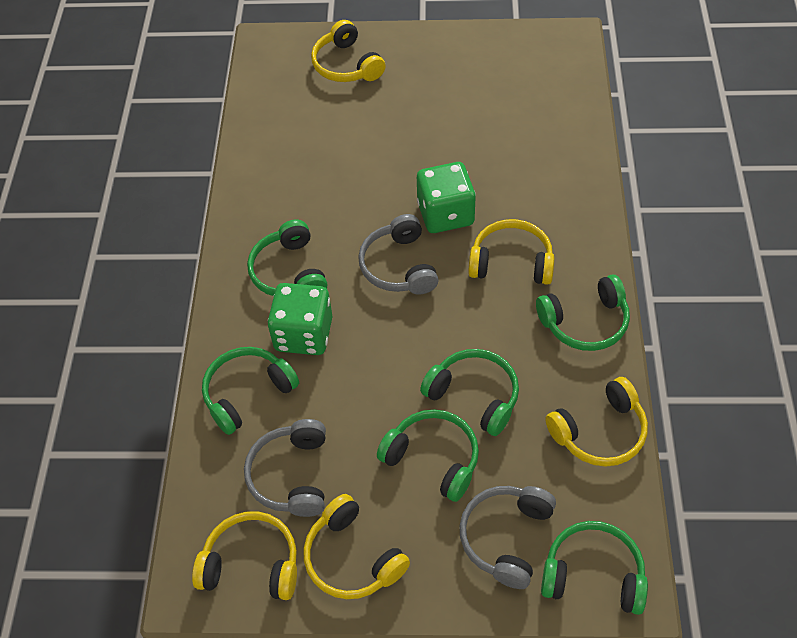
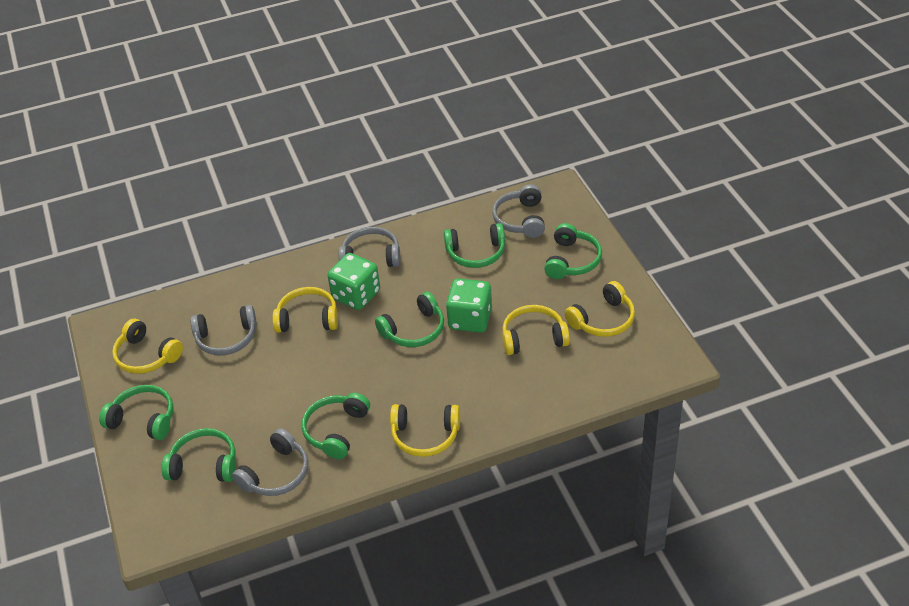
grey headphones: [244,419,326,517] [358,214,439,295] [459,486,556,589] = 3 -> [190,305,257,355] [232,428,308,496] [339,227,400,267] [492,184,545,238] = 4

